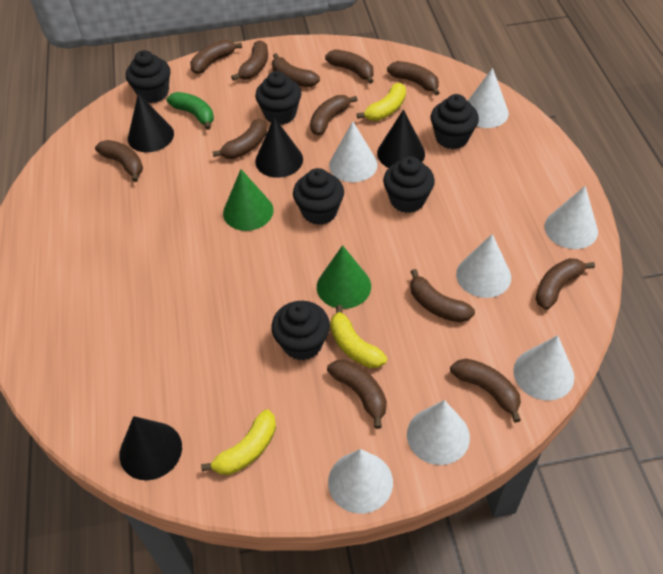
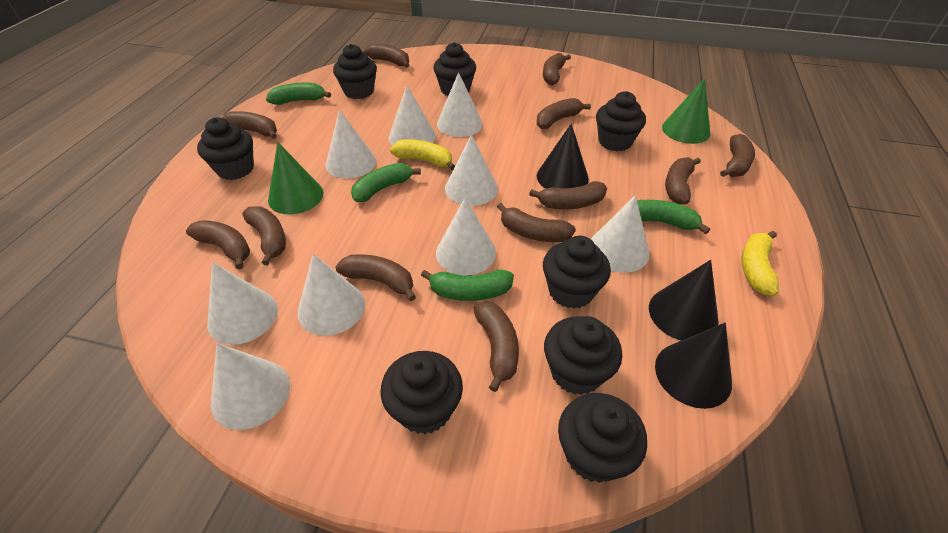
black cone: [119,416,182,480] [128,93,174,152] [255,117,303,178] [377,109,425,168] = 4 -> [537,123,589,189] [649,260,719,341] [655,323,732,409] = 3
black cupcake: [126,50,171,103] [255,71,301,125] [271,301,330,360] [293,168,344,225] [383,156,435,213] [431,94,479,149] = 6 -> [197,117,254,180] [333,44,377,99] [380,351,463,434] [433,42,476,96] [543,236,611,309] [544,316,622,395] [558,393,647,483] [596,91,646,151] = 8
green banana: [167,92,214,130] = 1 -> [266,83,331,105] [351,163,421,202] [421,270,514,301] [637,200,710,234] = 4
white cone: [328,449,393,514] [329,121,378,182] [407,400,470,465] [456,234,511,298] [468,68,509,128] [513,335,574,401] [545,186,598,249] = 7 -> [207,262,278,345] [211,343,290,430] [298,254,365,336] [325,109,376,179] [389,85,436,146] [436,198,496,275] [437,72,483,137] [445,134,498,206] [591,195,649,273] = 9
yellow banana: [201,409,276,475] [330,305,387,368] [357,83,406,121] = 3 -> [390,139,455,170] [741,231,779,296] = 2

